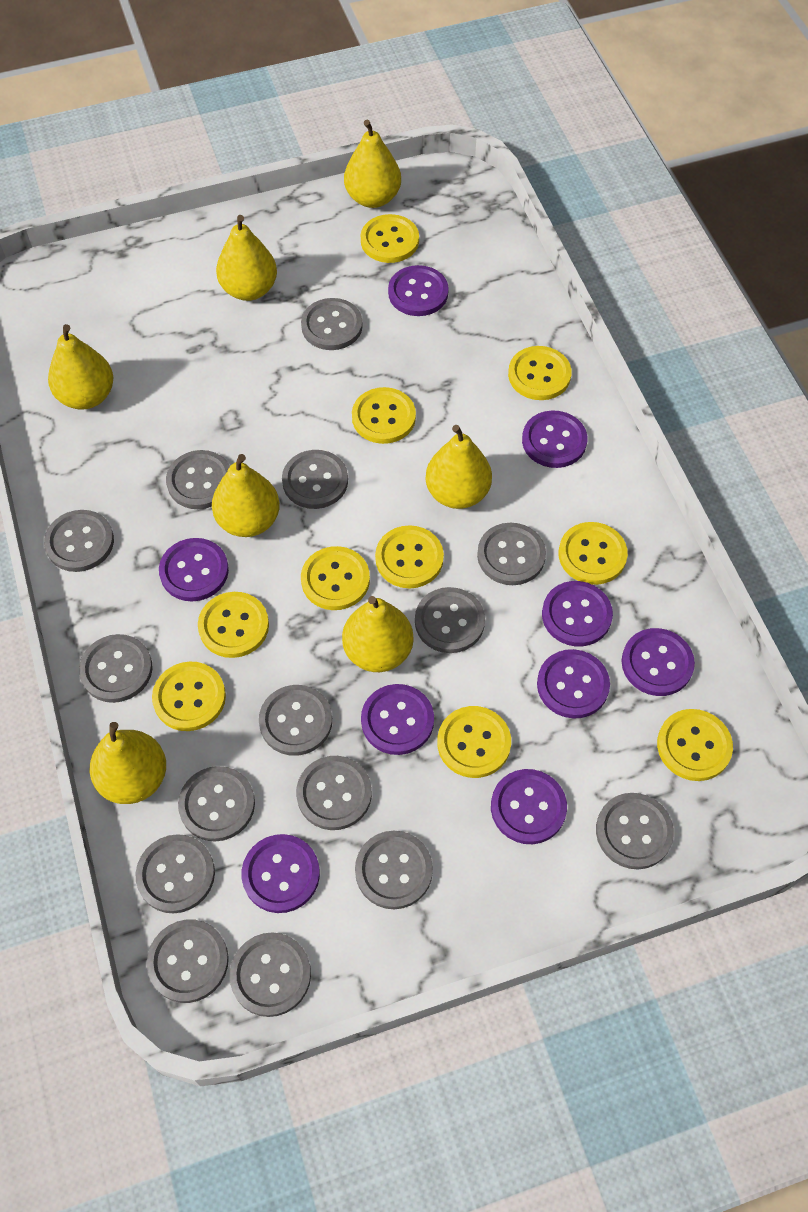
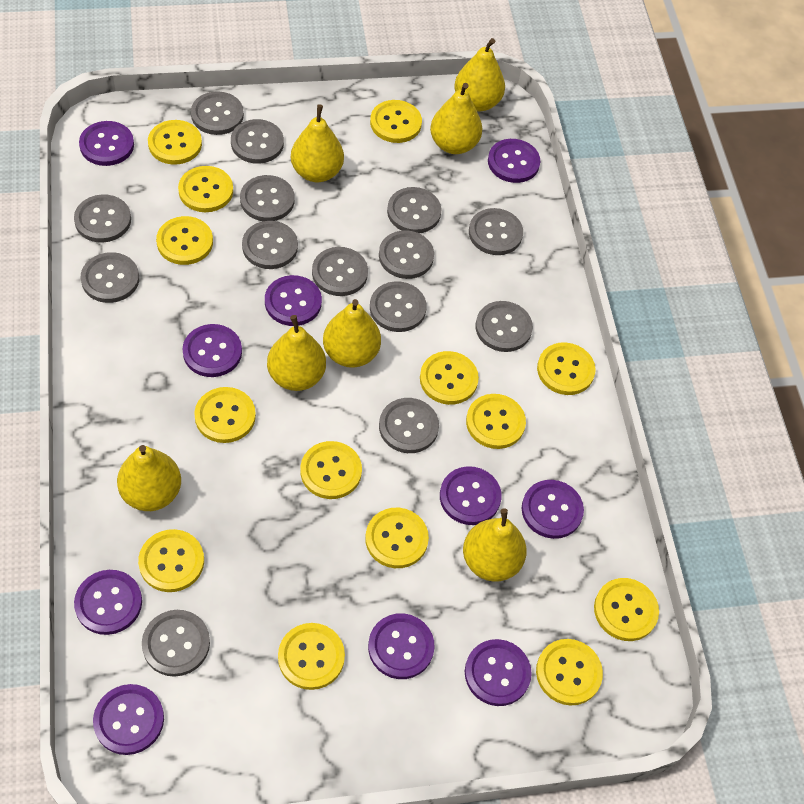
grey button: [44,510,114,572] [79,634,152,703] [136,834,215,913] [147,920,229,1003] [166,450,230,509] [178,766,255,842] [229,932,311,1017] [259,685,332,756] [282,450,348,509] [296,756,372,830] [301,298,363,350] [355,831,433,909] [415,587,485,653] [477,523,546,585] [596,793,674,869] = 15 -> [74,194,131,243] [80,252,139,303] [142,610,210,677] [191,91,244,135] [231,119,284,164] [240,175,295,221] [242,221,298,269] [312,247,368,296] [370,281,427,332] [379,230,434,279] [379,398,439,453] [387,187,441,233] [469,208,523,255] [476,301,533,352] = 14
purple button: [159,538,229,602] [242,834,320,913] [361,684,434,755] [388,265,449,316] [491,769,567,844] [522,410,587,468] [537,649,610,718] [542,581,613,646] [621,628,695,696] = 9 -> [74,570,142,635] [79,121,134,166] [93,684,164,755] [182,324,242,377] [265,275,322,326] [368,613,435,679] [440,466,502,525] [465,639,532,706] [488,139,541,183] [522,480,584,539] = 10
yellow button: [152,661,226,731] [198,592,269,658] [301,546,370,610] [352,387,416,444] [361,214,419,263] [375,525,444,588] [437,706,511,778] [508,346,572,400] [559,522,628,585] [657,709,733,781] = 10 -> [138,529,204,592] [148,120,202,165] [156,216,213,265] [178,166,233,212] [194,387,256,443] [278,623,345,690] [300,441,362,499] [365,508,429,568] [370,100,422,143] [420,351,479,405] [466,394,526,449] [536,639,603,705] [537,342,596,395] [594,578,659,641] = 14

